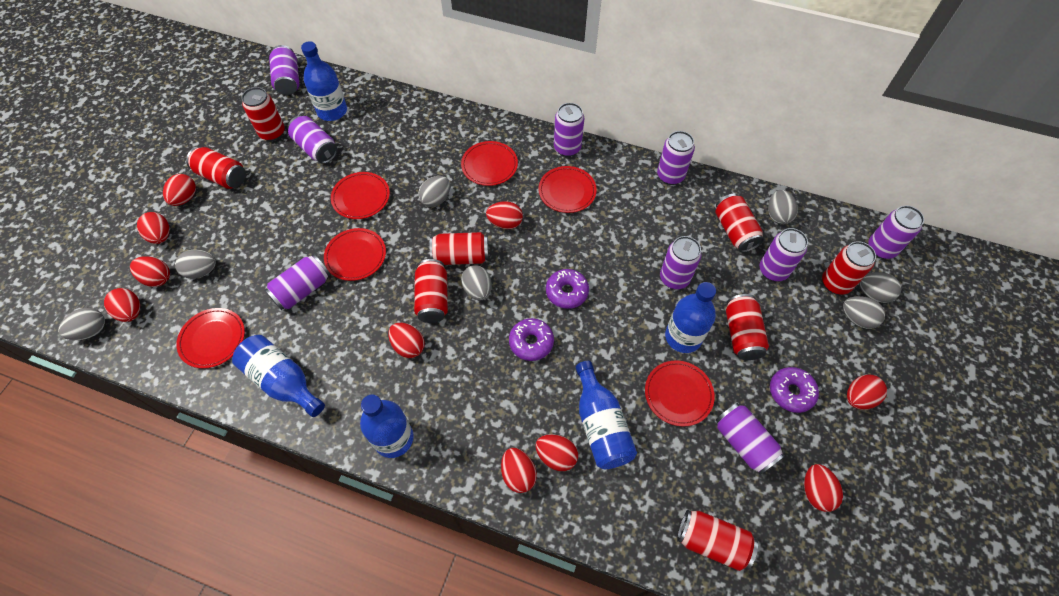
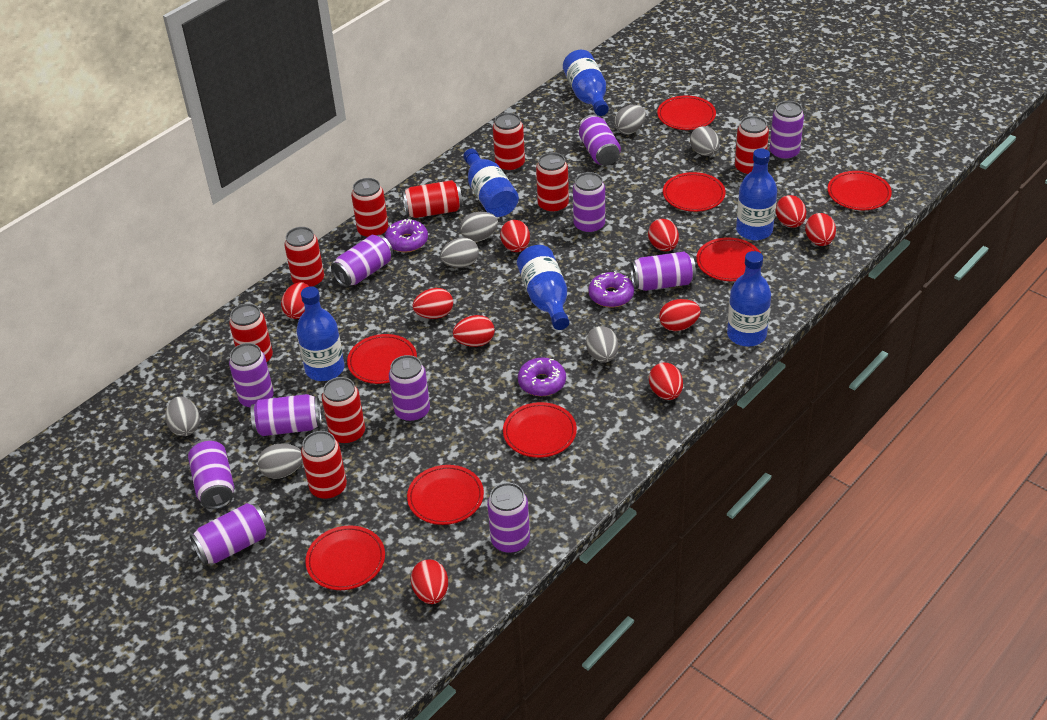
blue bottle: [232,335,325,417] [301,41,347,121] [360,395,414,458] [576,361,637,469] [665,282,716,353] = 5 -> [296,286,344,381] [463,149,519,217] [517,245,569,330] [563,50,609,116] [727,251,771,347] [736,149,777,240] = 6
purple can: [265,254,330,310] [269,45,300,95] [288,116,338,164] [554,103,584,157] [657,131,695,185] [660,236,702,289] [716,403,785,475] [760,228,808,281] [868,206,924,259] = 9 -> [188,439,234,509] [190,503,270,565] [229,343,274,409] [251,394,322,436] [331,235,393,287] [389,355,430,423] [487,483,530,554] [573,172,605,234] [578,115,621,165] [630,252,696,291] [770,101,804,161] = 11
red can: [186,147,246,189] [242,87,285,141] [414,259,448,323] [430,232,489,265] [677,510,758,571] [715,194,764,253] [726,294,769,360] [822,241,876,295] = 8 -> [229,303,273,363] [284,227,324,287] [301,431,347,500] [322,377,365,445] [351,178,388,238] [402,180,463,218] [493,113,525,172] [536,152,569,214] [735,116,769,176] = 9
red plate: [176,308,245,368] [324,228,386,281] [331,172,390,219] [461,141,518,186] [538,166,597,213] [645,360,715,427] = 6 -> [305,525,385,590] [347,334,417,384] [407,465,484,525] [503,402,577,458] [657,95,716,130] [663,172,726,212] [696,237,761,281] [827,171,892,210] = 8

